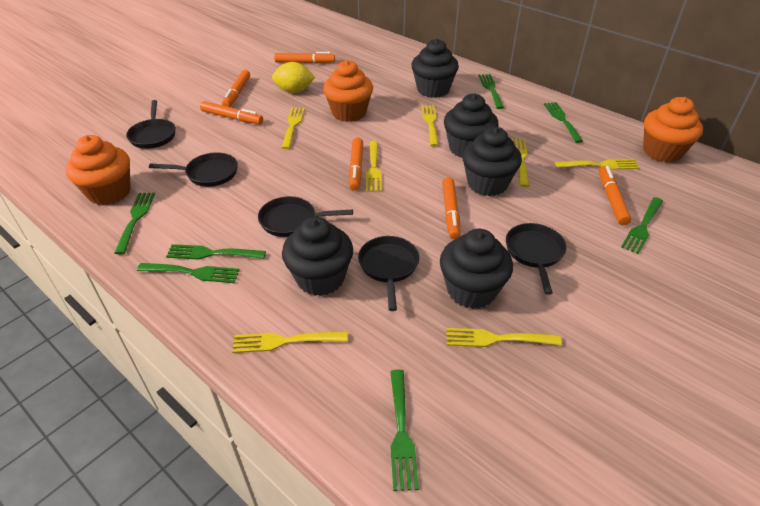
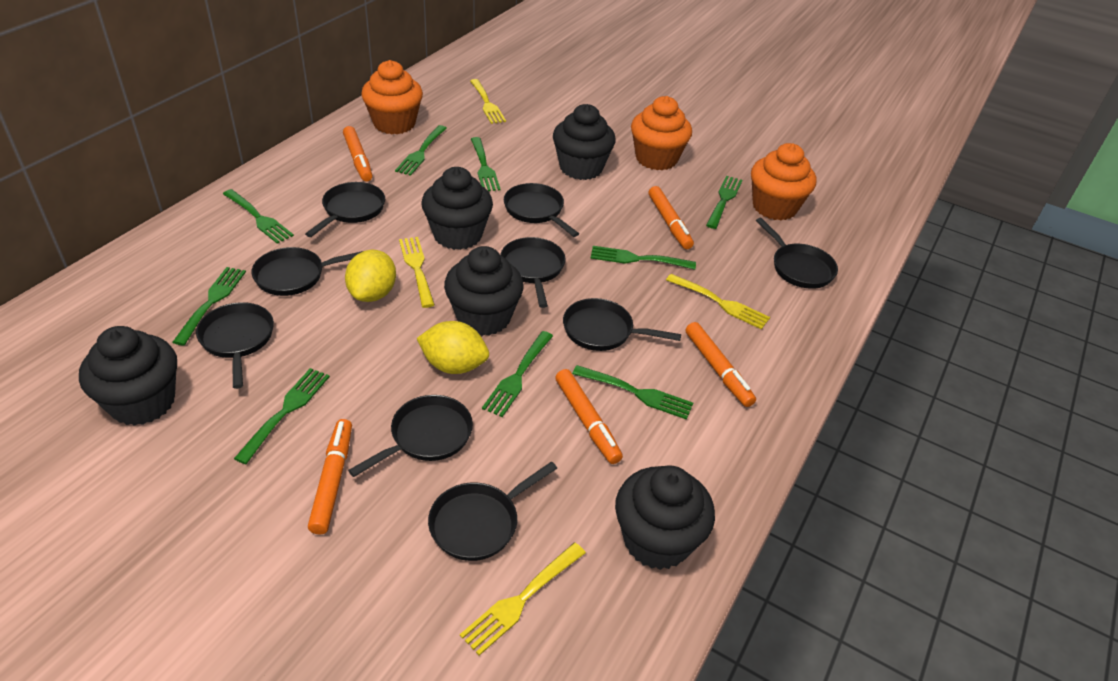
black pan: [126,100,176,149] [149,152,238,187] [258,196,353,237] [358,236,419,311] [506,223,566,295] = 5 -> [196,302,274,389] [252,247,363,296] [305,182,385,237] [348,395,473,477] [428,461,557,561] [500,237,566,308] [504,183,579,237] [563,298,681,351] [756,218,838,289] = 9
green fork: [115,193,155,254] [137,263,240,283] [166,244,266,259] [390,370,419,491] [478,74,504,109] [544,102,583,143] [621,197,663,254] = 7 -> [172,267,246,346] [223,189,294,244] [234,368,330,464] [395,125,447,176] [471,137,501,191] [482,331,553,417] [572,365,693,420] [590,246,696,270] [706,176,742,229] = 9
orange marker: [200,101,263,124] [222,70,250,107] [274,52,335,63] [349,138,363,191] [442,177,460,239] [599,166,631,225] = 6 -> [308,419,352,534] [343,126,372,182] [555,369,623,464] [649,186,694,249] [686,322,756,407] = 5
yellow fork: [232,331,347,353] [281,107,305,149] [366,141,382,192] [421,105,439,146] [446,328,562,347] [511,138,529,187] [555,159,639,170] = 7 -> [399,237,435,308] [460,543,586,656] [470,79,506,124] [666,274,770,329] = 4
yellow lemon: [272,62,315,93] = 1 -> [345,250,396,302] [417,321,489,374] = 2

